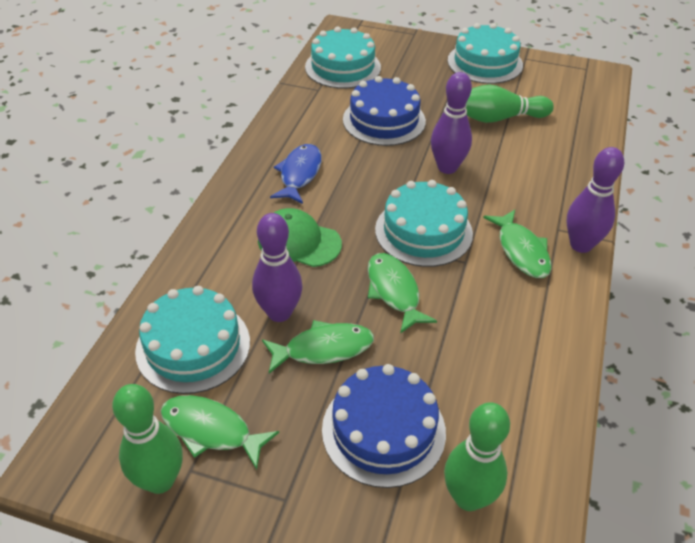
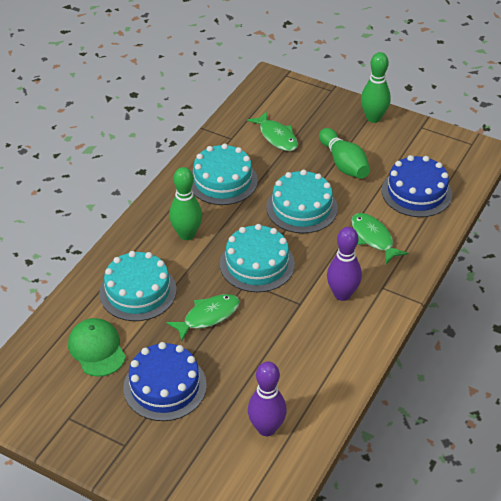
blue fish: [270,144,322,204] = 1 -> none = 0
green fish: [161,395,279,470] [262,320,374,374] [368,253,437,334] [483,210,552,278] = 4 -> [166,294,240,341] [247,111,298,151] [351,213,408,264] = 3
purple bowling pin: [252,213,303,322] [431,72,472,174] [566,147,624,253] = 3 -> [248,361,287,436] [327,227,362,301] = 2

